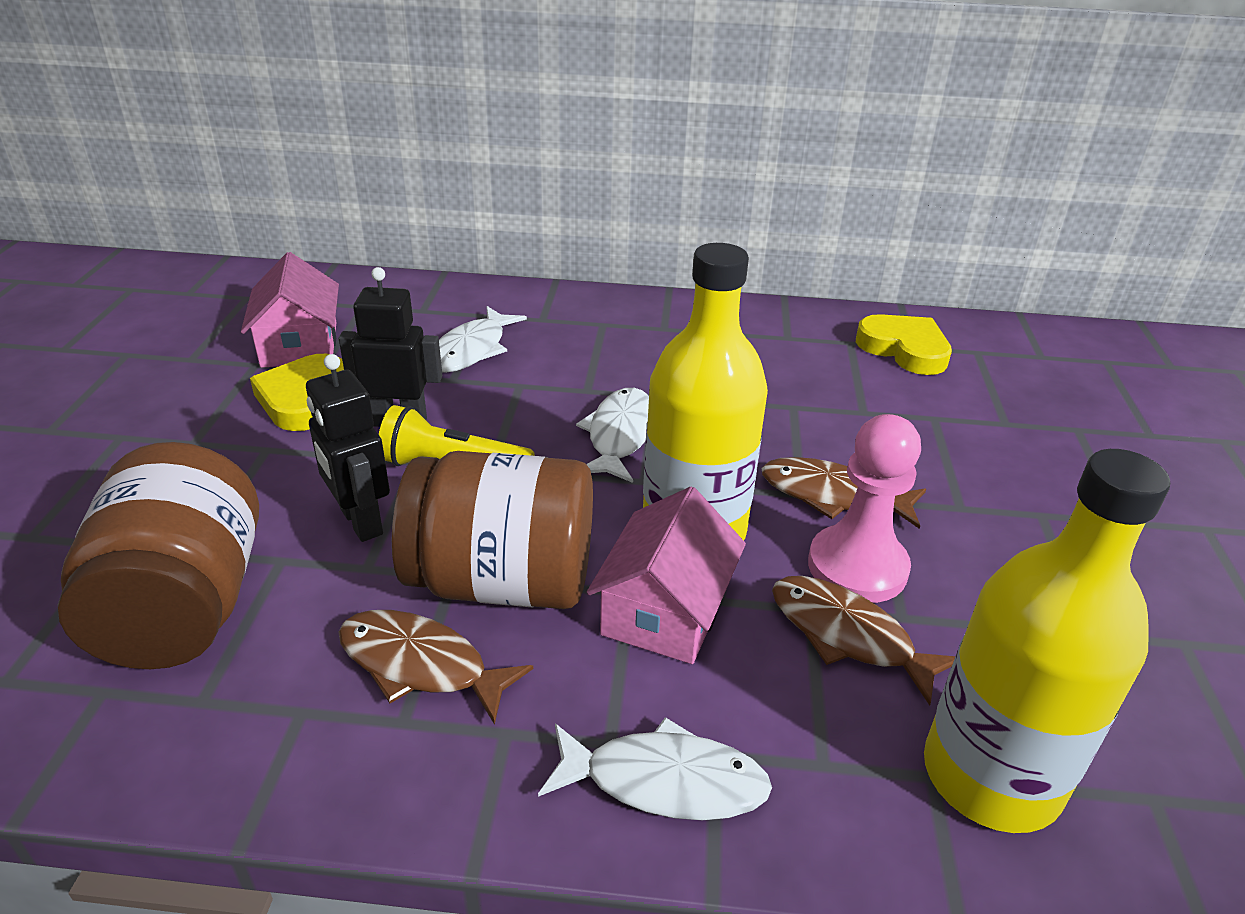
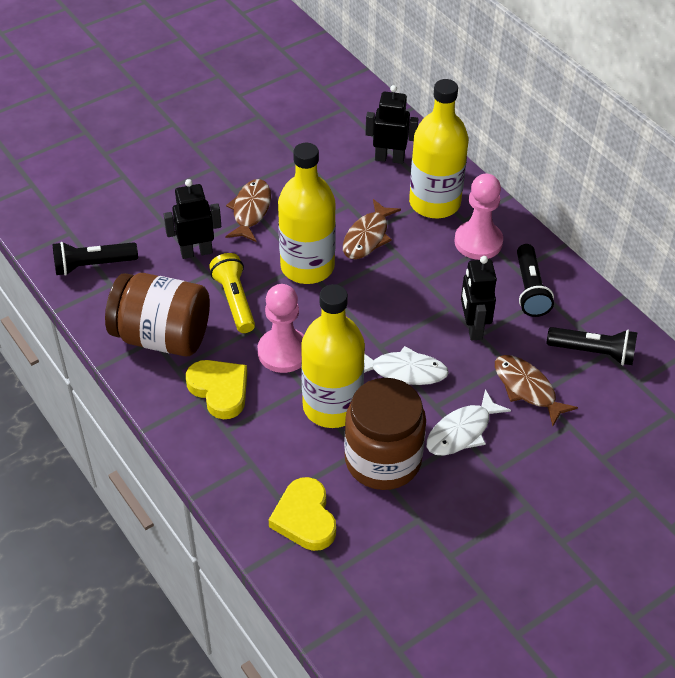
black flashlight: none = 0 -> [52,242,138,276] [517,244,554,317] [547,327,638,365] = 3
black robot: [306,354,390,542] [339,267,442,427] = 2 -> [163,179,221,259] [365,85,418,164] [461,256,497,340] = 3
pink house: [241,252,339,368] [587,487,746,664] = 2 -> none = 0
pink pawn: [808,414,921,603] = 1 -> [258,284,304,373] [454,174,503,260] = 2
white fish: [439,306,527,373] [538,717,772,820] [576,388,649,483] = 3 -> [364,346,449,385] [427,389,511,456] = 2
yellow bottle: [643,243,768,540] [924,449,1170,833] = 2 -> [278,143,336,284] [301,284,365,428] [409,79,469,218] = 3

